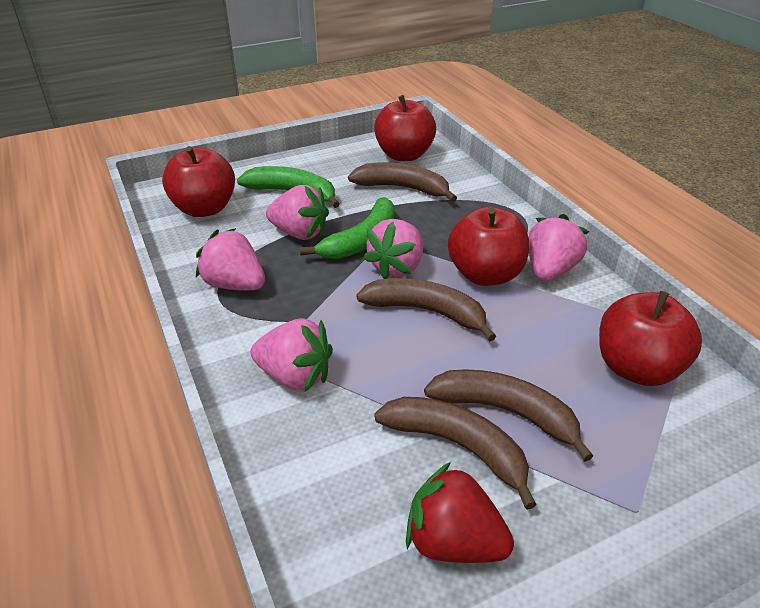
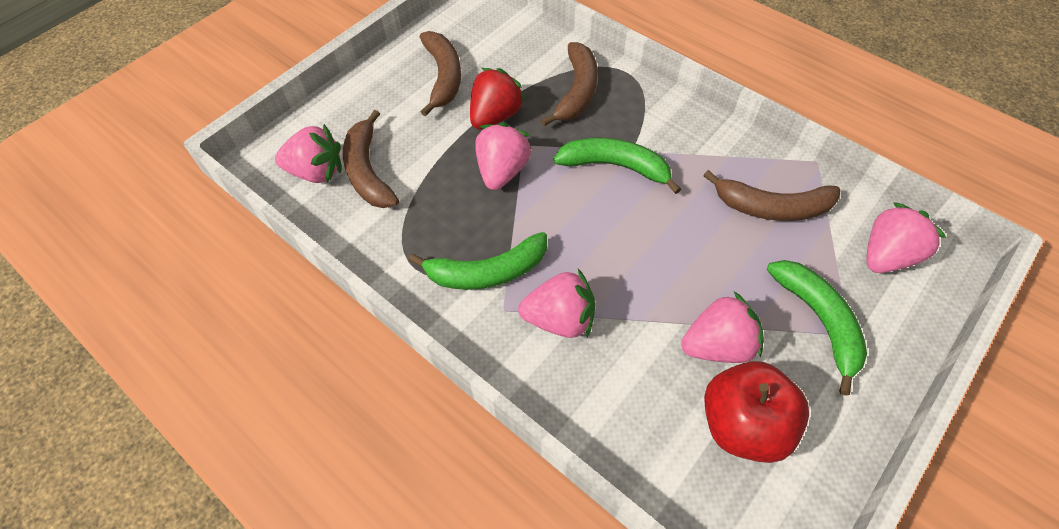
green banana: [237,166,340,208] [300,197,395,259] = 2 -> [408,232,547,290] [554,138,681,194] [767,260,867,396] = 3
red apple: [162,146,235,217] [374,95,436,161] [448,207,529,286] [599,291,702,386] = 4 -> [704,361,809,463] = 1

